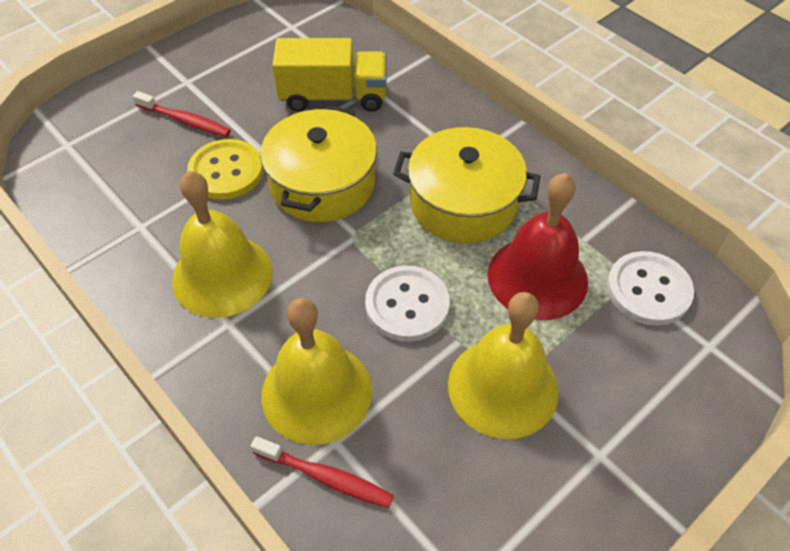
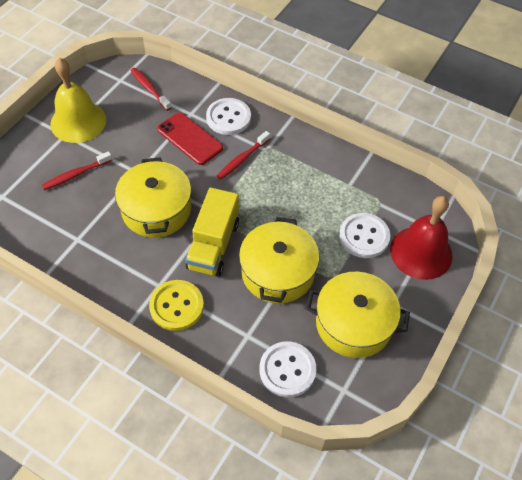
red phone: none = 0 -> [157,112,223,165] = 1
red toothbrush: [133,91,231,137] [251,436,394,508] = 2 -> [42,151,112,190] [130,68,172,111] [217,131,270,180] = 3
white button: [365,266,450,342] [607,251,694,326] = 2 -> [206,98,251,135] [260,341,316,397] [339,213,390,258] = 3
yellow bell: [172,171,273,318] [261,298,372,445] [448,292,559,439] = 3 -> [50,58,106,143] = 1
yellow pot: [260,105,377,222] [393,127,541,243] = 2 -> [115,157,191,238] [239,217,319,304] [306,272,410,358] = 3

